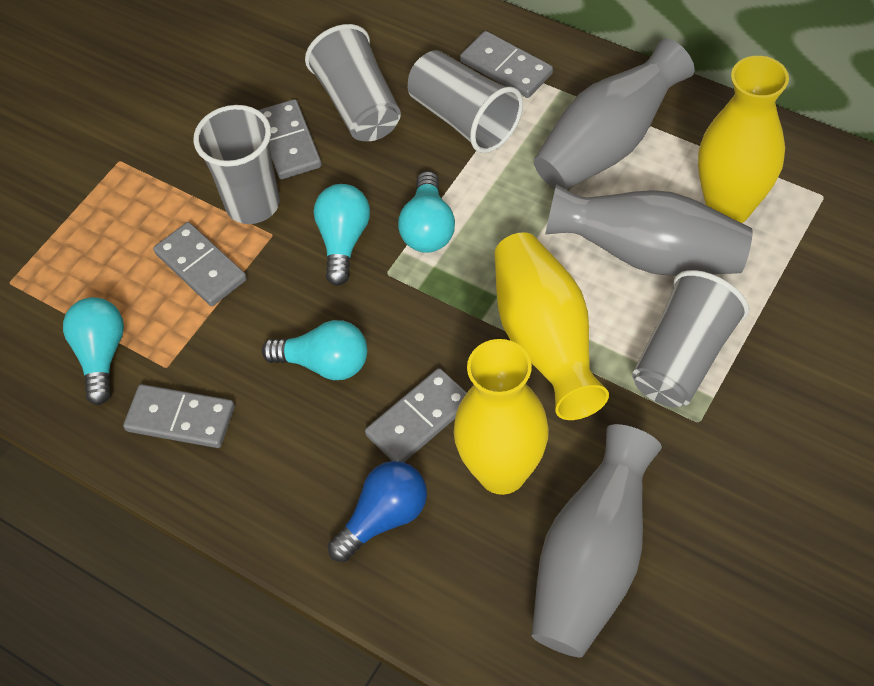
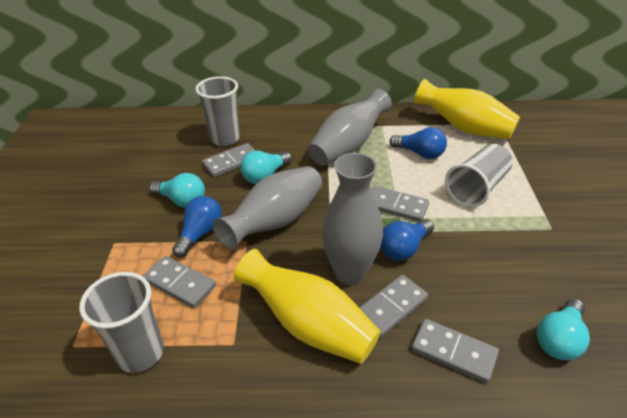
blue light bulb: [328,461,427,562] = 1 -> [172,196,222,258] [380,219,434,261] [390,127,447,159] = 3
grey cup: [194,105,280,224] [305,24,401,141] [408,50,523,153] [632,270,749,407] = 4 -> [79,272,164,373] [195,76,240,146] [445,144,513,207] = 3
turquoise light bulb: [63,297,124,405] [262,320,367,380] [314,184,370,286] [398,171,455,253] = 4 -> [150,173,205,208] [240,151,292,184] [537,299,590,360] = 3
yellow vase: [454,339,549,495] [494,232,609,420] [698,56,789,223] = 3 -> [234,249,381,364] [414,79,520,139] = 2

